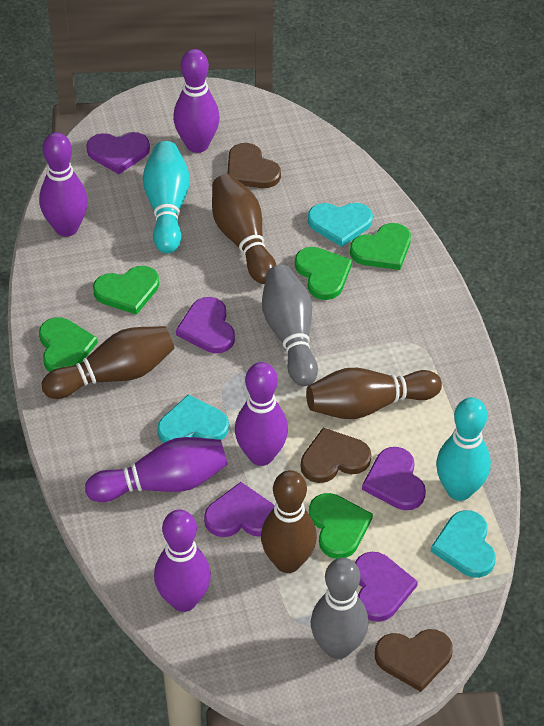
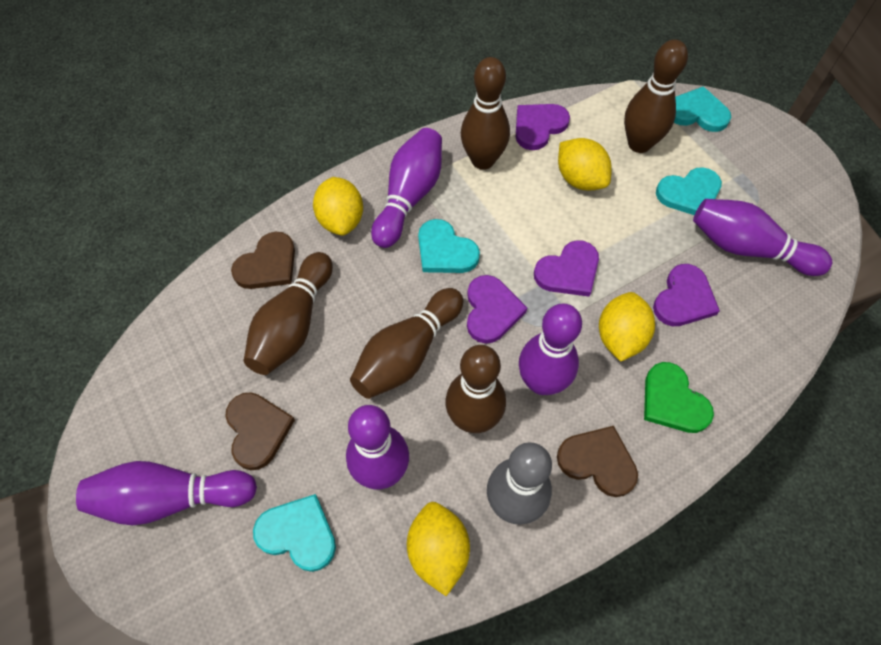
brown bowling pin: [42,326,174,399] [212,174,277,284] [261,470,317,573] [306,368,442,419] = 4 -> [244,252,333,375] [350,288,463,399] [445,345,506,433] [461,57,510,170] [624,39,688,153] = 5
green heart: [39,317,98,372] [93,266,159,315] [295,247,352,300] [309,493,373,559] [350,223,411,270] = 5 -> [644,362,714,433] = 1
grey bowling pin: [262,265,318,386] [311,558,368,659] = 2 -> [487,442,552,525] = 1
purple heart: [86,132,150,174] [176,297,235,353] [204,482,274,537] [355,552,418,622] [362,447,426,510] = 5 -> [467,275,527,344] [516,104,570,150] [534,240,599,297] [653,264,720,326] = 4
turquoise bowling pin: [143,141,190,254] [436,397,491,501] = 2 -> none = 0
turquoise heart: [157,394,229,443] [308,203,373,247] [431,510,496,578] = 3 -> [253,494,336,572] [418,219,480,273] [656,167,722,215] [674,86,731,132] = 4
yellow lemon: none = 0 -> [313,177,363,236] [407,502,470,596] [558,138,612,191] [599,292,655,362] = 4

